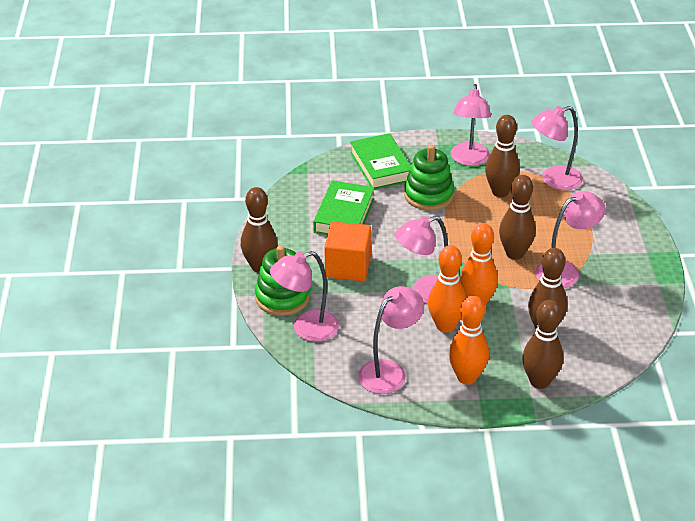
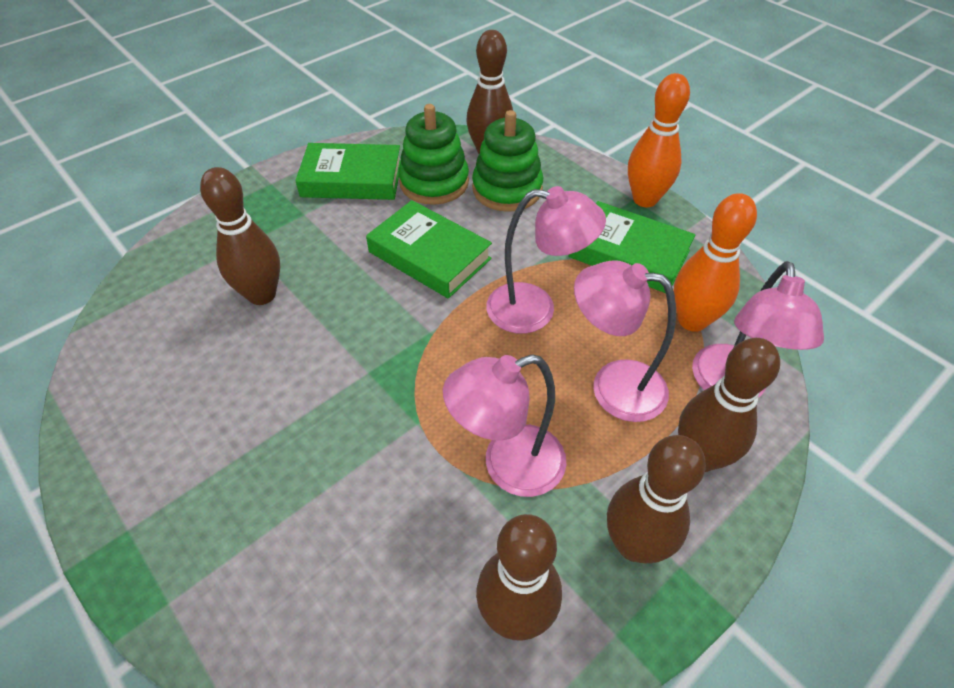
green book: [313,180,375,235] [350,133,411,189] = 2 -> [295,143,401,200] [366,200,492,299] [568,201,696,293] = 3
orange bowling pin: [428,245,466,333] [449,296,489,385] [460,223,498,306] = 3 -> [628,73,690,207] [674,193,757,332] = 2
orange cube: [324,222,371,281] = 1 -> none = 0
pink lamp: [270,251,339,342] [358,286,424,394] [395,216,448,304] [451,84,491,166] [531,106,583,190] [535,191,606,288] = 6 -> [443,354,566,497] [487,186,606,333] [574,260,676,422] [692,261,824,398] = 4

